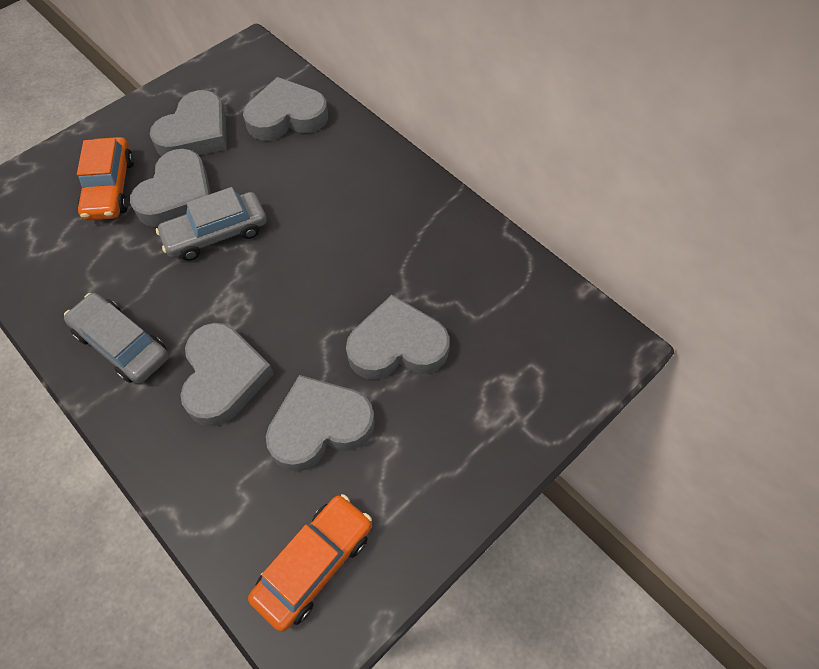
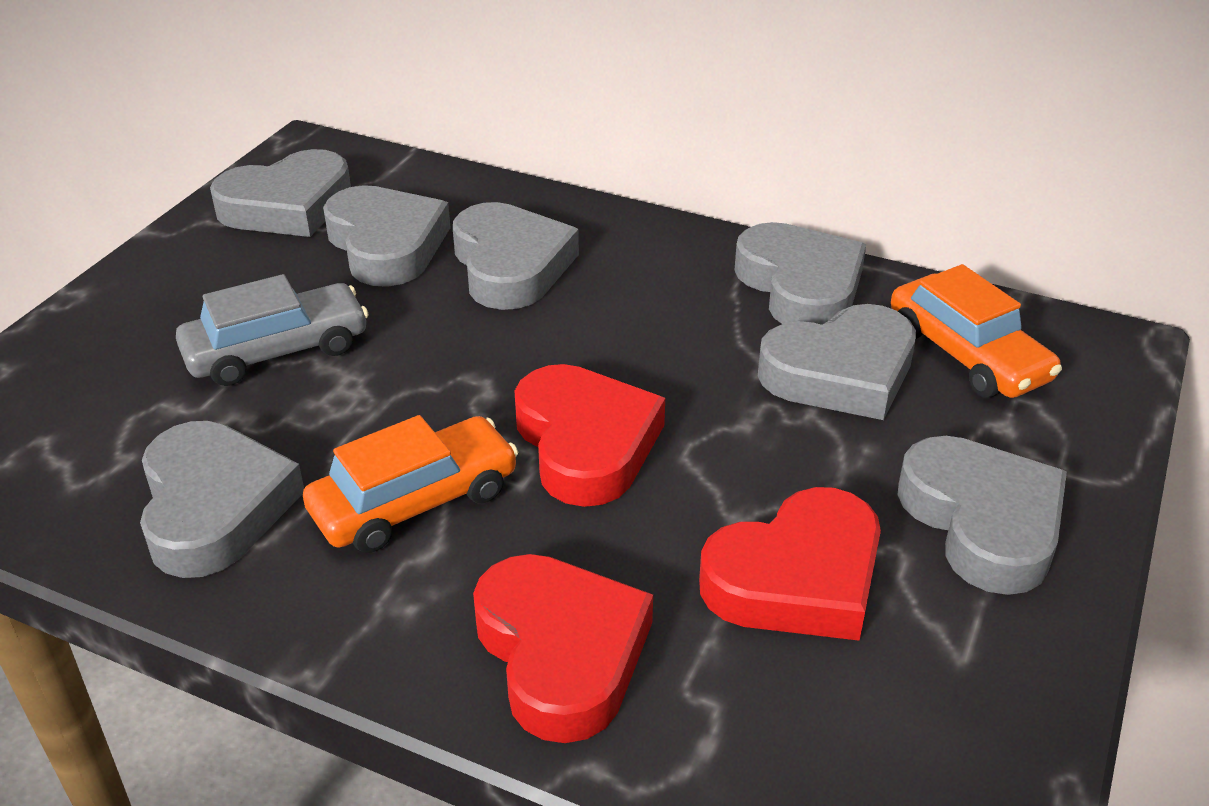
grey car: [64,293,169,384] [156,187,267,261] = 2 -> [176,274,369,386] = 1
grey heart: [130,149,211,227] [150,90,227,156] [180,323,274,427] [243,77,328,141] [266,375,375,472] [346,295,449,380] = 6 -> [140,421,304,578] [210,149,351,237] [323,185,451,287] [453,202,579,310] [735,222,866,325] [758,304,916,420] [897,436,1067,595] = 7
red heart: none = 0 -> [473,554,653,743] [515,364,665,507] [699,487,881,641] = 3

